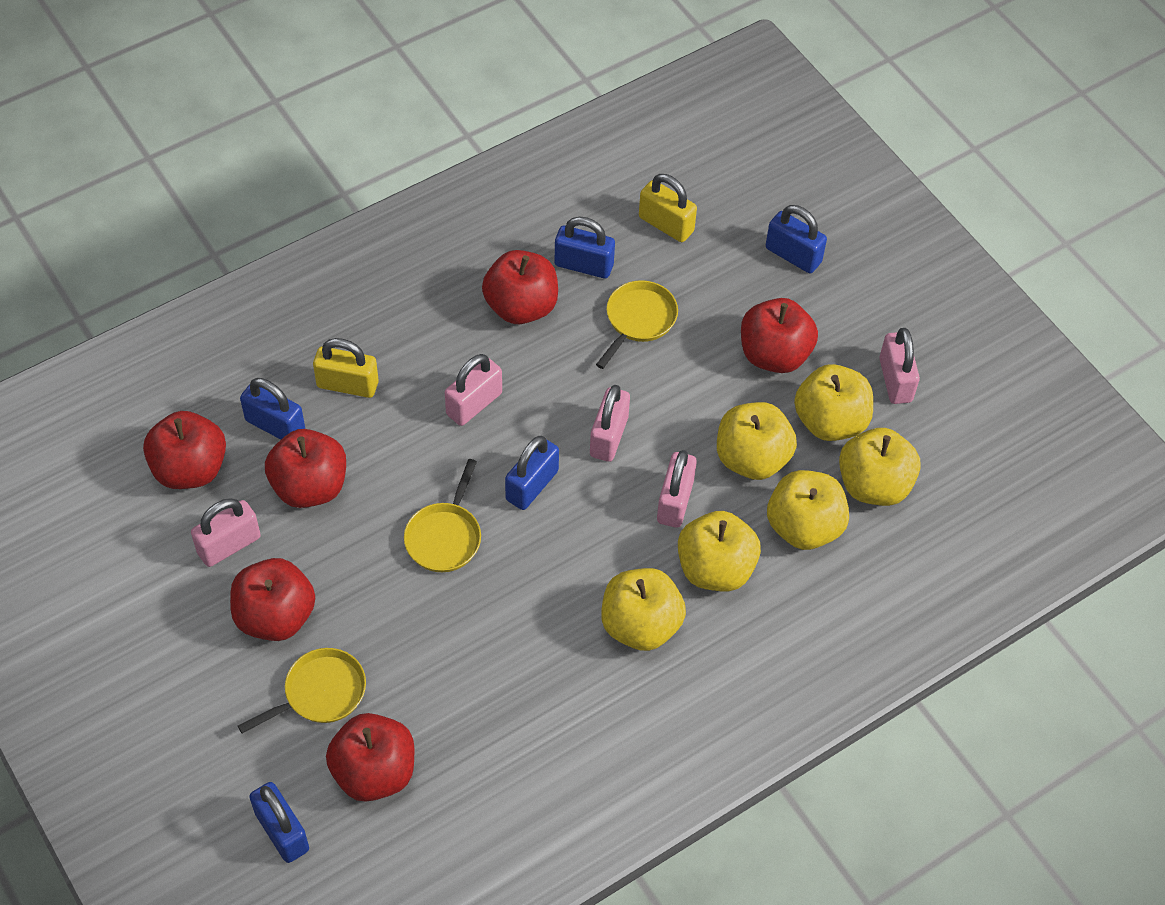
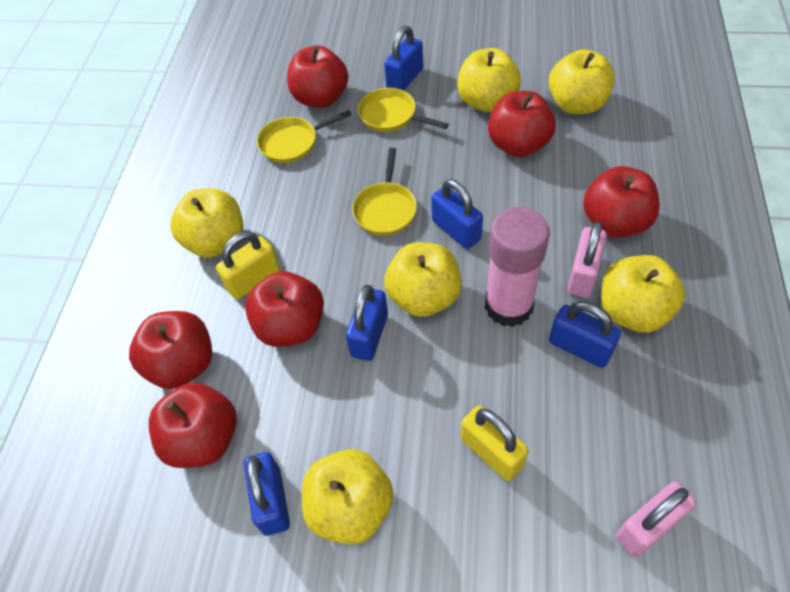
pink glue stick: none = 0 -> [485,207,550,327] = 1
pink padlock: [191,498,261,567] [445,354,502,426] [590,385,630,462] [657,450,697,528] [879,328,920,404] = 5 -> [568,221,607,298] [616,481,697,557] = 2

